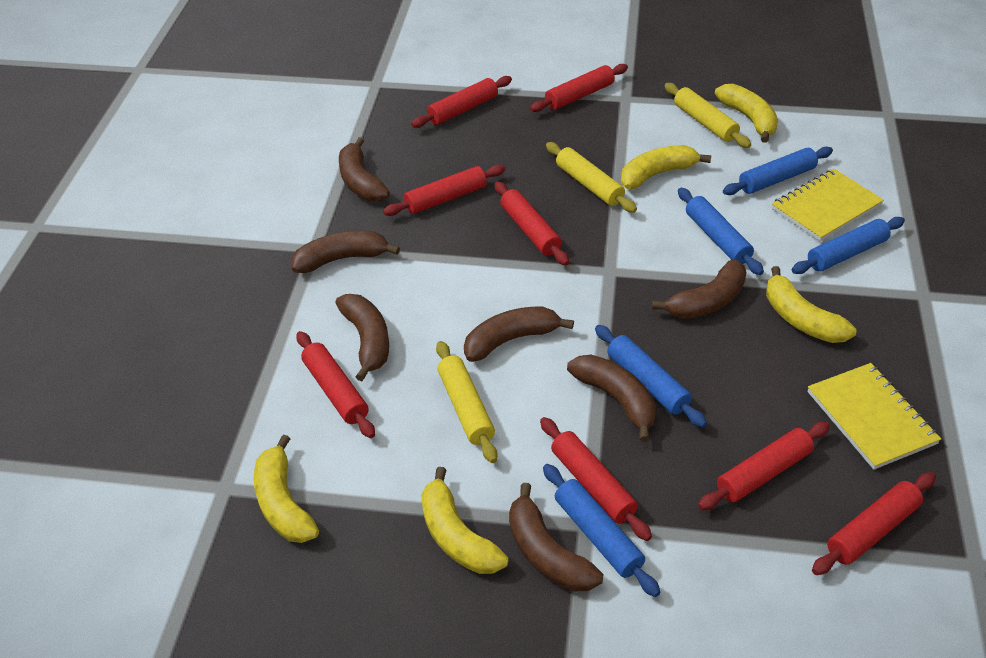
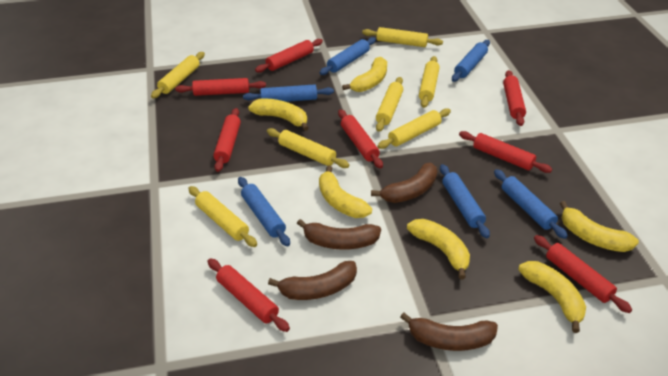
blue rolling pin: [543,464,660,597] [595,325,707,428] [678,188,764,275] [723,147,833,195] [792,217,905,274] = 5 -> [238,177,290,246] [243,84,334,102] [319,37,376,75] [440,164,490,238] [452,40,490,82] [494,169,568,239] = 6
brown banana: [292,231,400,273] [336,294,389,381] [339,137,390,201] [464,306,574,362] [509,483,603,592] [567,355,656,442] [652,259,747,319] = 7 -> [268,261,357,300] [297,219,381,250] [371,163,437,203] [400,313,498,351] = 4
yellow banana: [254,435,319,543] [421,467,509,574] [621,145,711,189] [715,84,778,143] [766,266,856,343] = 5 -> [248,99,309,131] [319,166,372,218] [342,57,387,92] [407,219,470,280] [518,261,586,333] [560,201,639,252] = 6
yellow notebook: [772,169,884,241] [808,363,941,470] = 2 -> none = 0
yellow rolling pin: [436,341,498,463] [546,142,637,213] [665,83,751,148] = 3 -> [151,52,205,98] [188,186,257,247] [267,128,349,168] [362,27,443,47] [376,77,403,132] [377,108,451,149] [419,56,440,108] = 7

